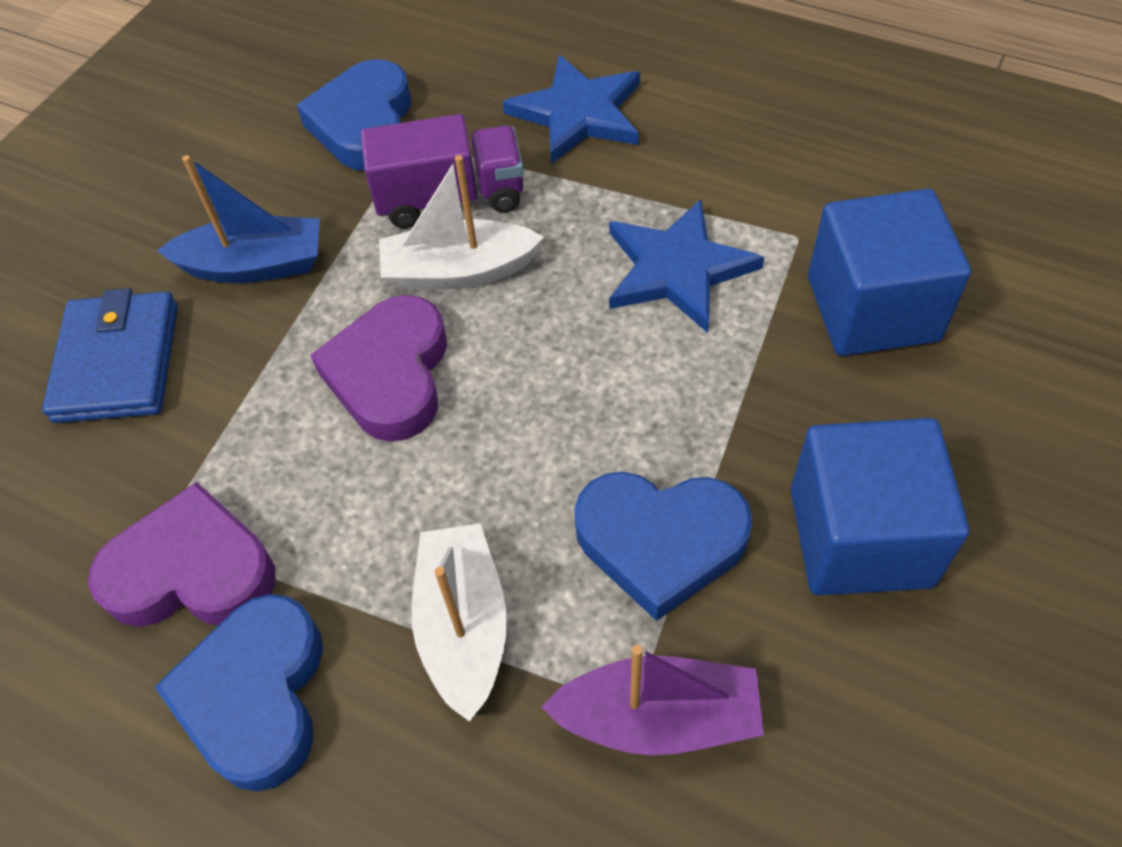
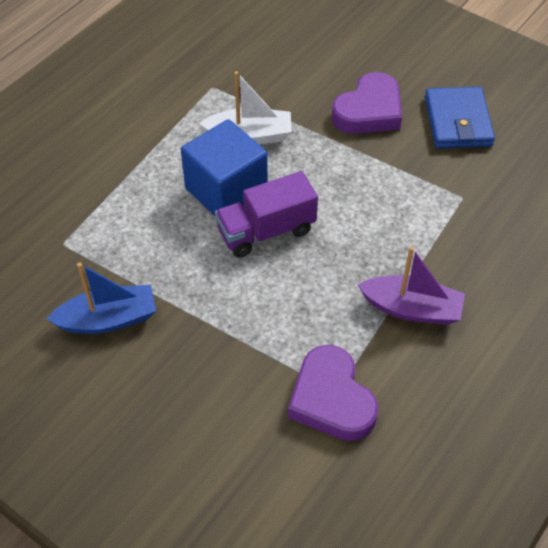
blue cube: [791,418,969,596] [808,189,971,356] = 2 -> [181,119,268,216] = 1
blue heart: [155,594,323,792] [296,59,412,171] [574,472,753,621] = 3 -> none = 0
blue star: [503,55,640,164] [609,199,764,333] = 2 -> none = 0
white boat: [379,155,544,290] [412,523,507,722] = 2 -> [199,71,292,144] = 1

